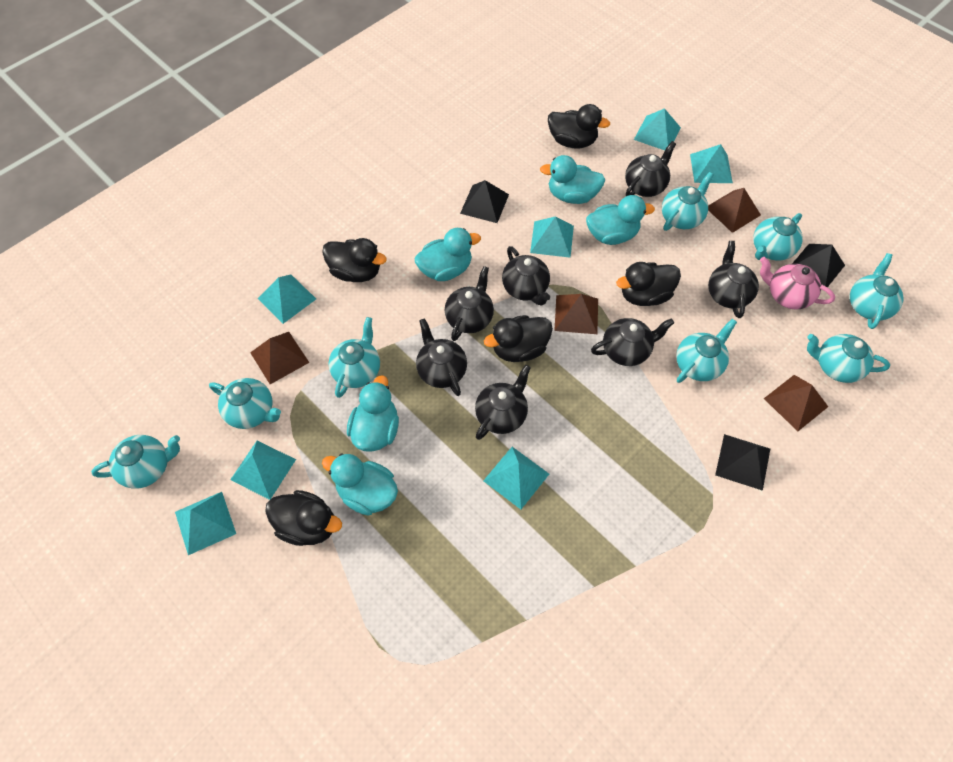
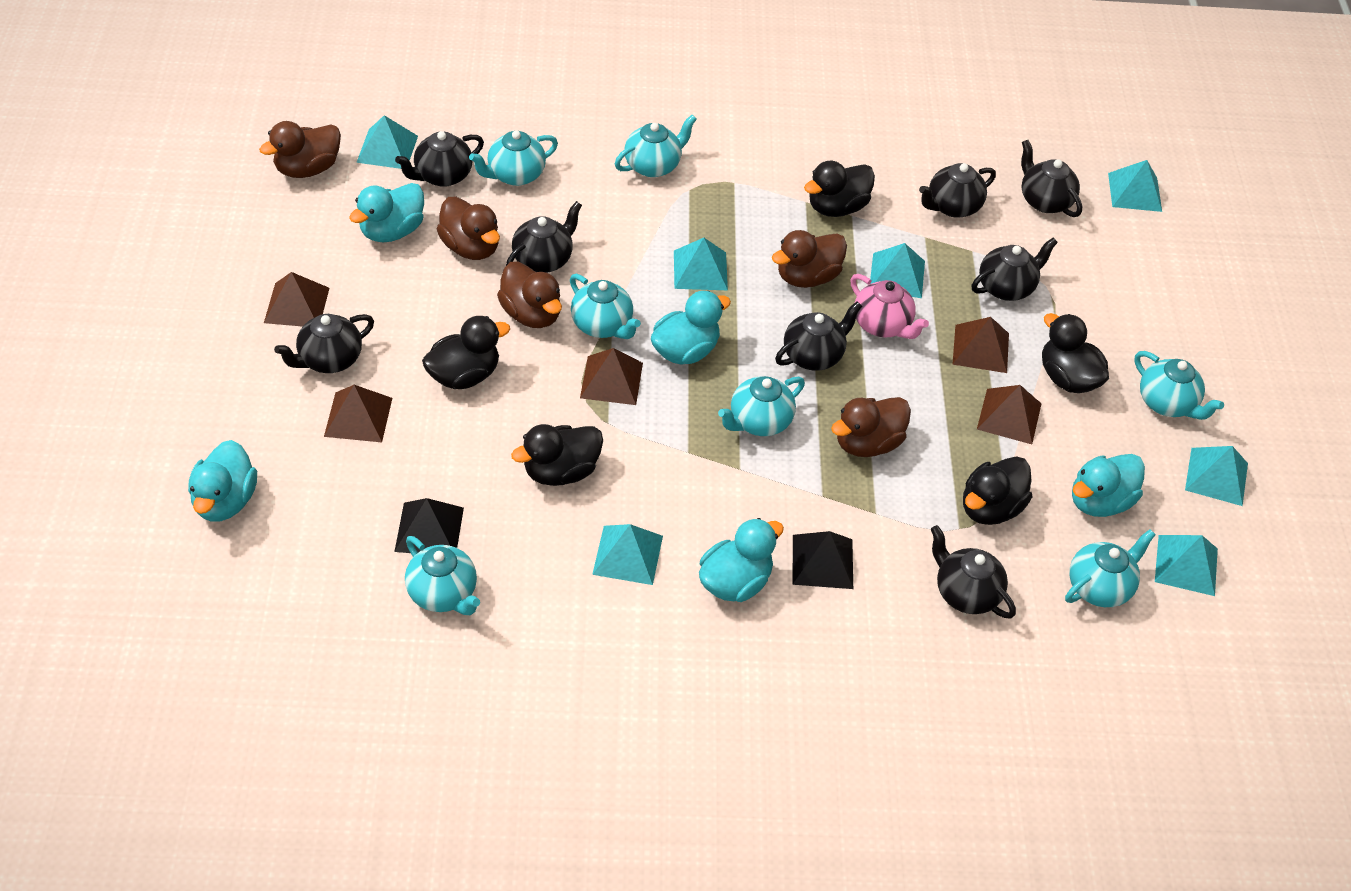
black pyramid: [460,180,509,223] [715,434,770,491] [792,244,845,287] = 3 -> [394,498,464,553] [792,531,853,589] = 2
black teapot: [416,318,467,396] [445,266,494,341] [475,365,531,440] [502,246,550,306] [591,318,674,366] [625,141,676,197] [708,241,759,318] = 7 -> [274,314,374,373] [395,131,484,187] [506,201,582,273] [775,301,862,371] [919,163,996,218] [931,525,1016,619] [972,238,1058,301] [1021,140,1082,217] = 8
brown duck: none = 0 -> [259,121,341,178] [437,197,500,260] [497,262,562,328] [772,230,847,288] [831,397,911,457] = 5
brown pyramid: [250,332,309,384] [554,294,598,334] [708,188,761,233] [764,375,828,431] = 4 -> [264,272,329,327] [324,385,392,442] [580,348,643,405] [952,317,1009,373] [977,385,1042,444] = 5
turquoise teapot: [91,435,180,489] [209,378,281,429] [328,317,380,398] [662,172,714,231] [676,319,737,383] [753,213,803,261] [807,334,890,383] [850,253,904,329] = 8 -> [405,536,480,615] [469,131,558,186] [570,274,641,339] [615,115,697,177] [718,376,805,436] [1065,529,1156,607] [1134,351,1224,420] = 7

